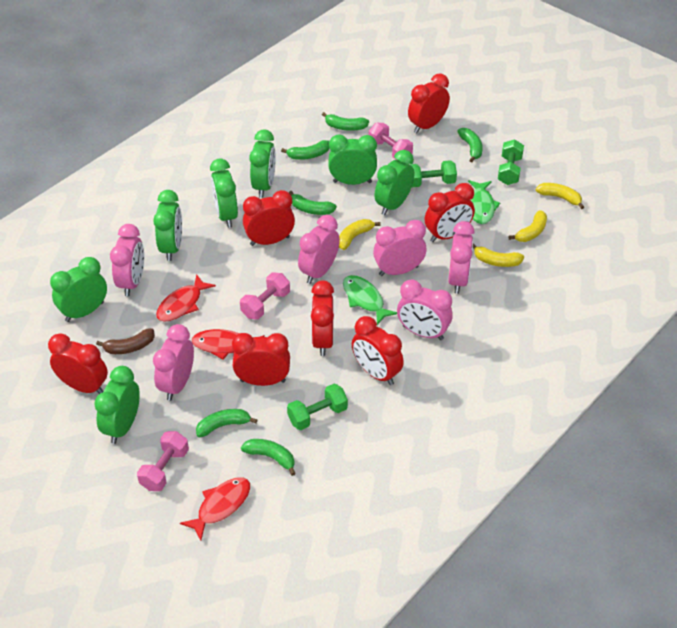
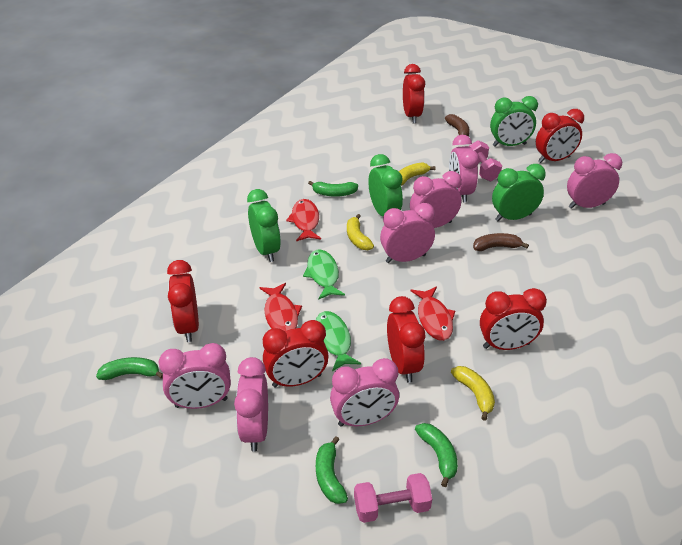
brown banana: [96,328,155,354] = 1 -> [445,114,470,137] [473,233,529,251] = 2
green banana: [196,409,257,437] [241,439,296,476] [281,140,329,160] [289,191,337,215] [322,112,369,131] [457,128,483,162] = 6 -> [96,357,163,380] [308,181,358,197] [316,436,348,504] [415,423,458,487] = 4
green clock: [50,257,107,322] [94,366,140,444] [153,190,182,261] [210,159,238,228] [249,129,276,198] [328,135,377,185] [375,150,414,215] = 7 -> [247,189,281,262] [369,154,403,216] [490,96,538,147] [492,164,546,221] = 4
green dumbbell: [287,384,348,430] [410,160,457,188] [498,139,524,185] = 3 -> none = 0
pink clock: [110,224,144,296] [153,324,194,401] [298,215,340,284] [373,220,426,276] [397,280,453,340] [448,221,475,294] = 6 -> [159,343,231,409] [234,357,268,452] [330,358,399,427] [380,203,435,263] [410,171,462,228] [449,135,479,202] [567,153,622,209] = 7
pink dumbbell: [137,431,189,491] [240,272,290,319] [369,123,413,160] = 3 -> [354,473,432,523] [469,140,502,182] = 2
red clock: [48,333,108,394] [232,333,290,386] [243,190,295,246] [311,281,334,356] [352,316,404,385] [408,73,450,133] [425,183,475,242] = 7 -> [167,260,199,342] [263,320,329,387] [387,296,425,383] [403,64,425,123] [480,288,547,350] [536,109,584,163] = 6
yellow banana: [339,219,381,250] [472,243,524,267] [508,210,547,242] [536,183,584,209] = 4 -> [347,214,374,250] [399,162,436,186] [451,366,495,421] = 3

